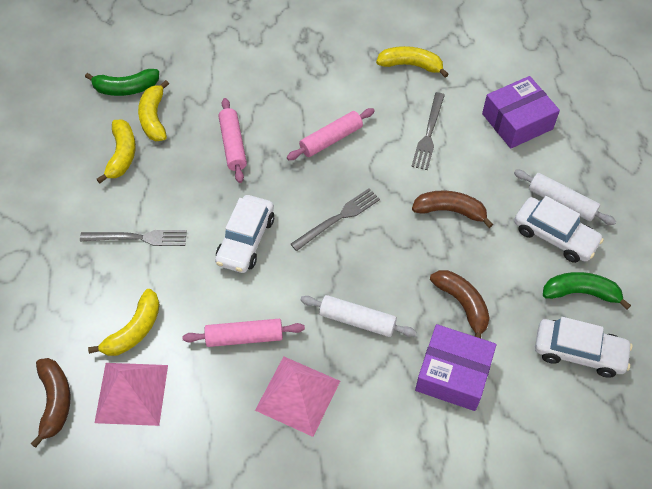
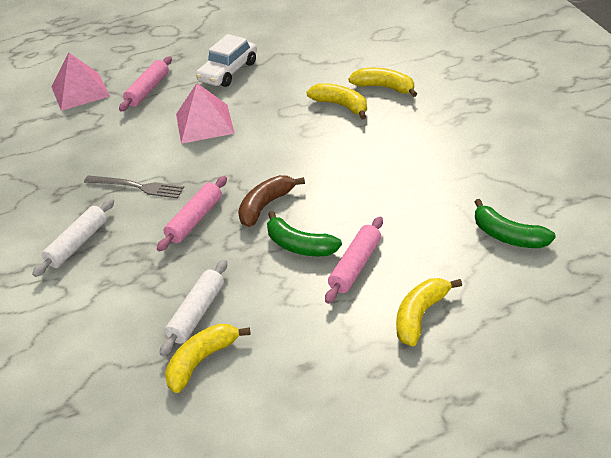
brown banana: [30,358,70,448] [412,190,493,228] [430,270,490,338] = 3 -> [238,175,305,227] = 1
grey fork: [80,230,187,246] [291,188,380,251] [411,92,445,170] = 3 -> [84,175,184,199] = 1
purple box: [415,324,496,411] [482,76,560,149] = 2 -> none = 0
white car: [215,195,274,273] [514,196,604,263] [535,317,633,378] = 3 -> [196,34,257,87] = 1

